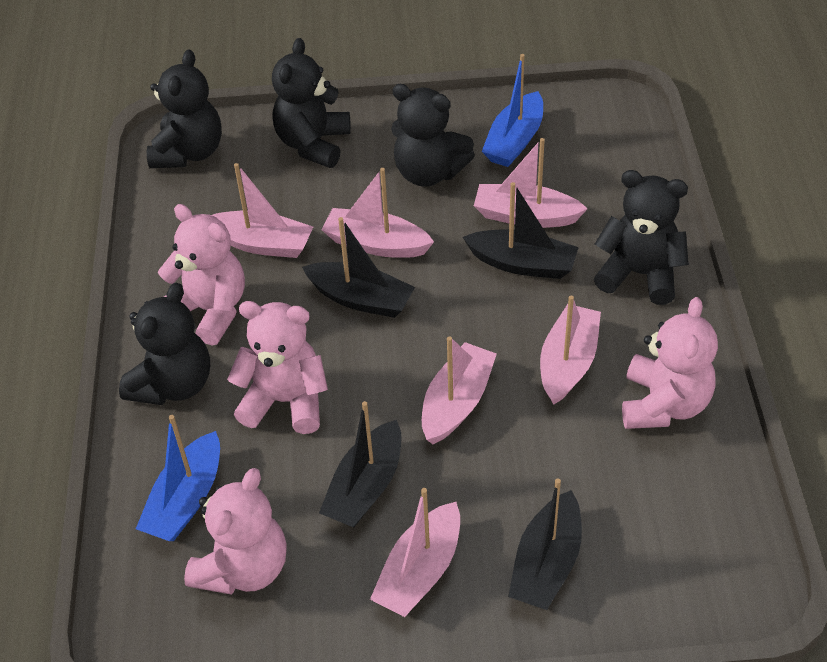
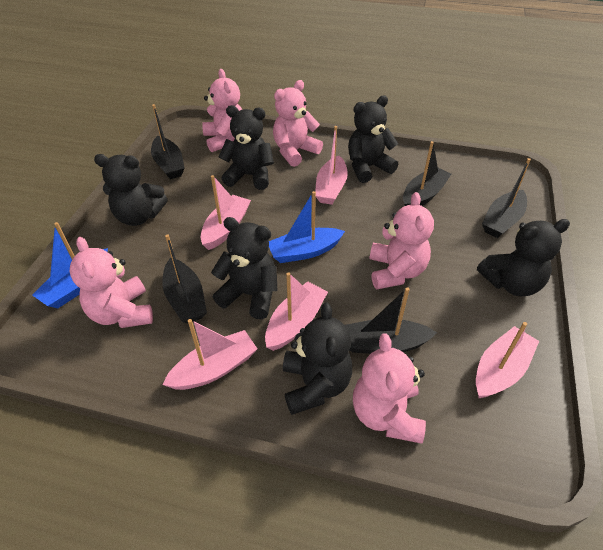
black boat: [302,217,415,318] [319,401,401,527] [463,182,579,279] [508,479,582,610] = 4 -> [151,104,185,179] [162,234,207,324] [345,287,437,354] [403,141,451,206] [482,158,531,238] = 5
black teddy bear: [119,283,210,405] [147,50,222,168] [272,38,351,168] [391,84,475,187] [594,170,689,305] = 5 -> [94,154,168,226] [211,217,277,319] [219,105,274,190] [283,303,352,415] [348,95,398,183] [477,219,570,296] = 6
pink boat: [212,163,313,258] [322,168,434,258] [370,488,460,617] [422,336,497,444] [474,138,588,228] [540,296,601,405] = 6 -> [162,319,257,390] [200,175,251,250] [265,272,328,351] [315,126,348,205] [476,322,539,398] = 5
pink teddy bear: [158,204,245,346] [184,468,287,595] [227,301,328,434] [622,297,718,429] = 4 -> [70,237,153,328] [202,69,242,152] [273,80,323,167] [353,333,426,444] [370,192,434,289] = 5

